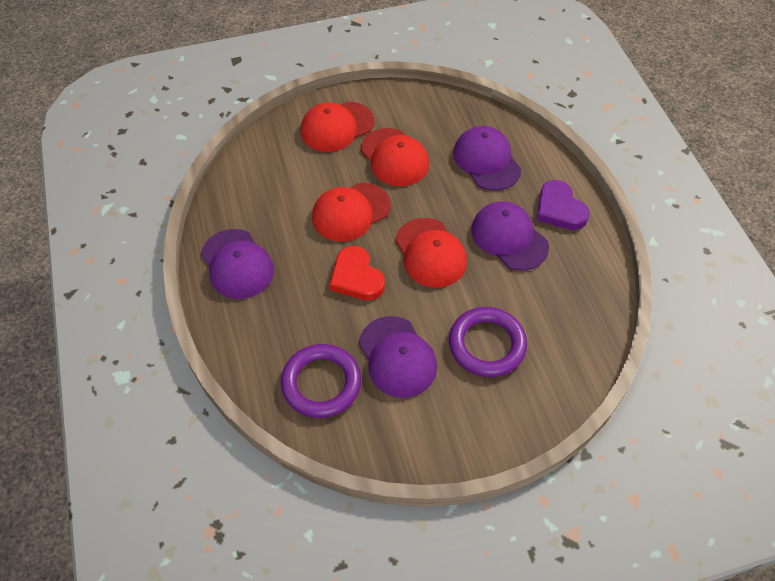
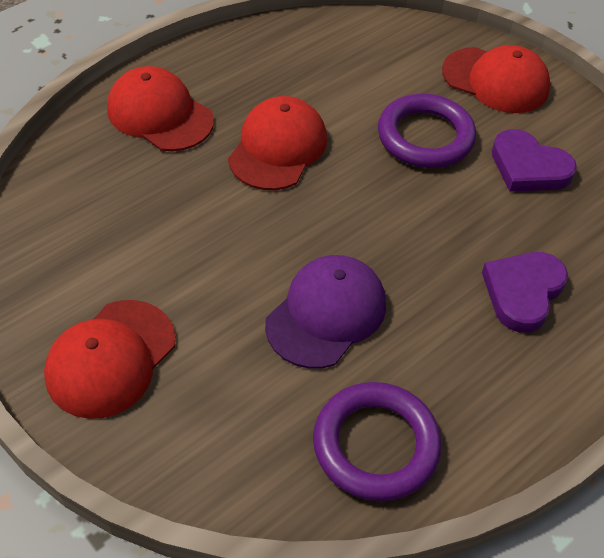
purple cap: [201,229,274,299] [359,316,437,398] [453,126,521,191] [471,201,549,271] = 4 -> [265,255,386,369] = 1
purple heart: [536,180,590,230] = 1 -> [482,252,568,333] [492,129,577,192] = 2
red heart: [330,246,385,300] = 1 -> none = 0

